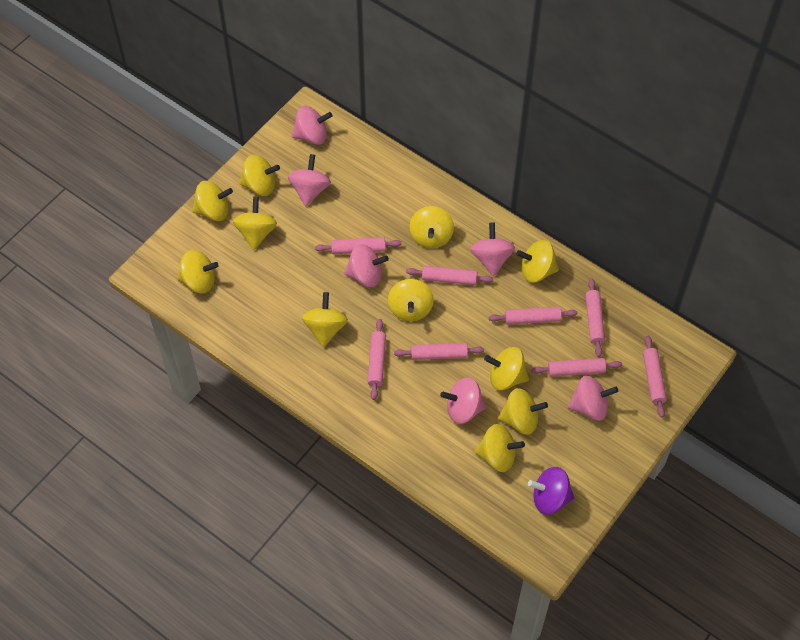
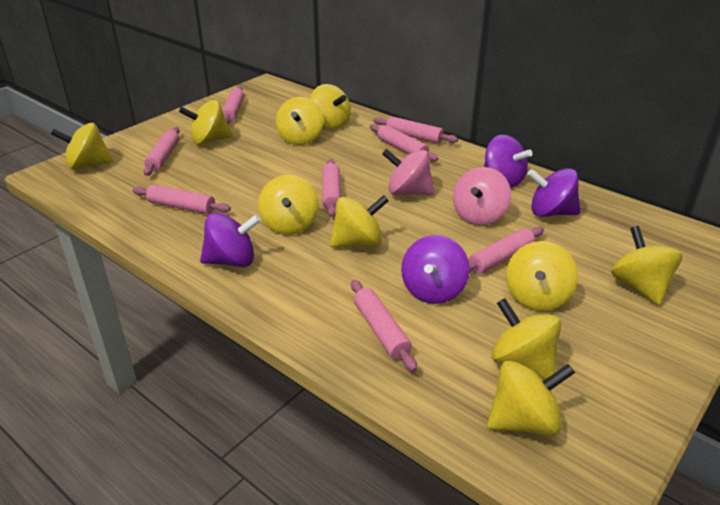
pink spinning top: [288,154,331,207] [291,106,332,145] [344,244,389,287] [440,377,487,424] [470,223,515,277] [567,376,618,421] = 6 -> [382,149,435,195] [453,167,511,225] = 2
purple spinning top: [528,467,574,515] = 1 -> [200,213,261,267] [401,235,470,304] [484,135,533,187] [527,168,581,217] = 4
yellow spinning top: [177,250,219,293] [192,181,233,221] [233,197,277,250] [239,155,280,196] [302,292,348,347] [388,279,434,321] [409,206,454,248] [475,424,525,472] [484,347,529,390] [498,388,548,435] [516,240,559,283] = 11 -> [51,123,113,169] [179,100,232,145] [258,175,318,235] [276,97,323,145] [310,84,351,129] [330,195,389,248] [487,361,575,436] [491,298,561,380] [506,241,578,311] [611,226,682,305] = 10

